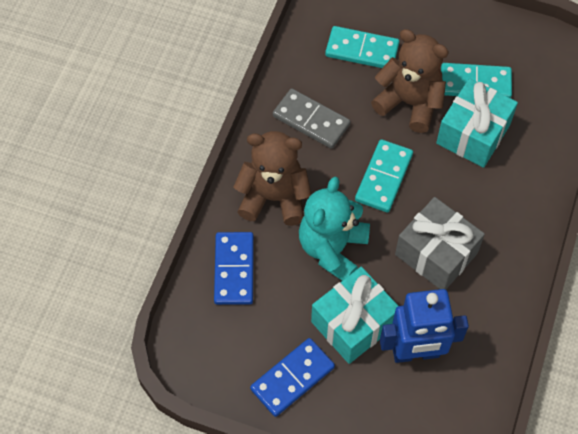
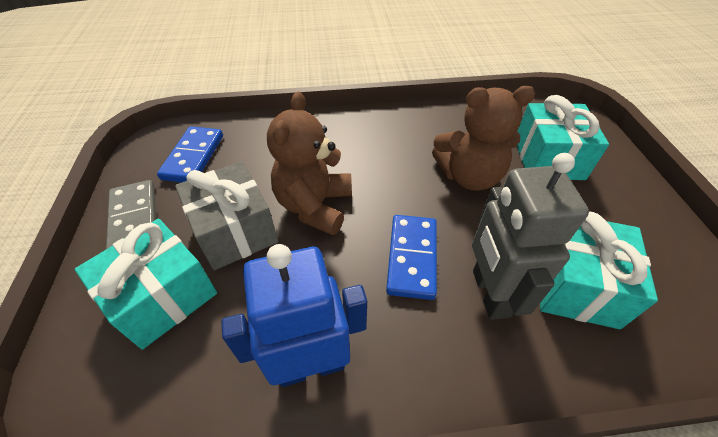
grey robot: none = 0 -> [472,153,589,320] = 1
turquoise domino: [325,26,400,68] [355,139,413,213] [441,63,512,98] = 3 -> none = 0
turquoise gift: [311,267,398,364] [436,78,518,168] = 2 -> [75,219,217,349] [517,95,609,180] [540,212,658,329] = 3
turquoise teddy bear: [299,177,370,281] = 1 -> none = 0

